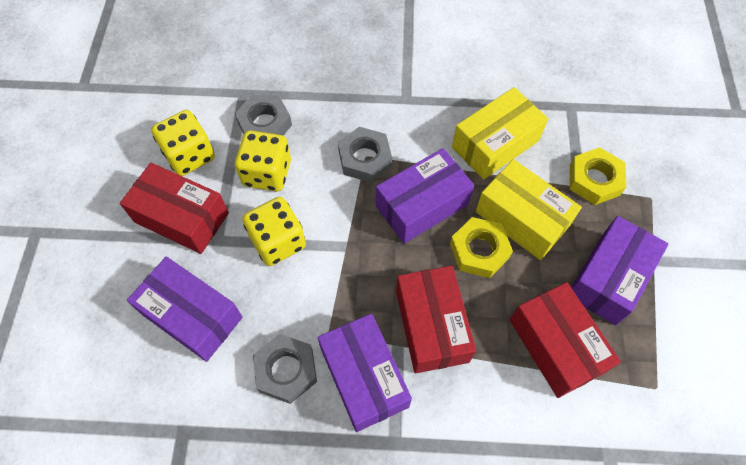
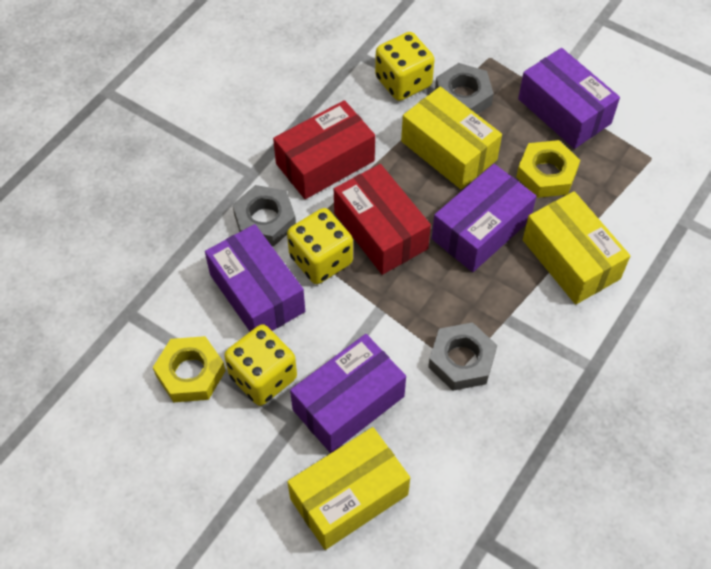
red box: [120,163,229,254] [396,266,476,373] [510,282,621,398] = 3 -> [273,100,375,199] [334,164,431,275] = 2
yellow box: [452,87,548,180] [476,159,582,260] = 2 -> [287,427,410,550] [401,87,502,189] [523,191,630,304] = 3

